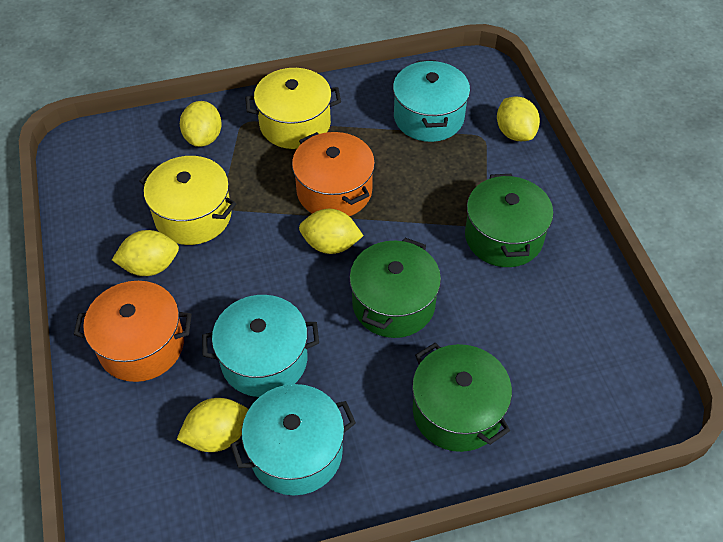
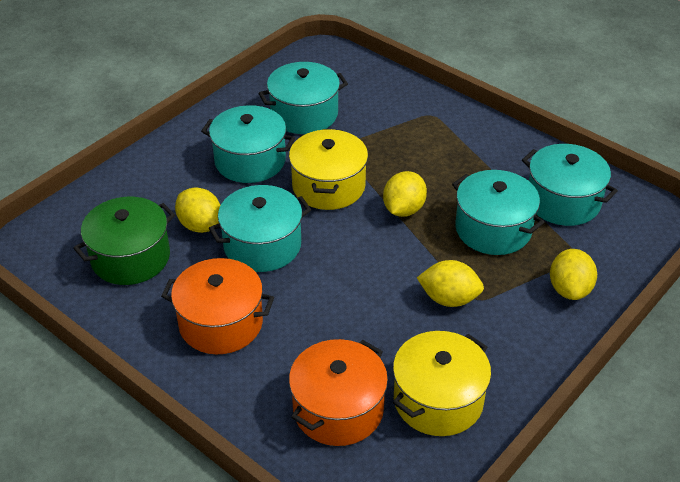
green pot: [350,238,441,338] [412,343,512,452] [465,174,553,267] = 3 -> [73,197,175,285] = 1
turquoise pot: [202,295,319,397] [230,384,356,495] [393,60,470,142] = 3 -> [201,105,295,183] [209,185,311,272] [259,62,348,134] [452,170,545,255] [522,144,618,226] = 5
yellow lemon: [112,230,179,276] [176,398,248,452] [180,101,222,147] [299,209,363,254] [497,96,540,141] = 5 -> [175,187,221,233] [383,171,427,217] [417,260,484,307] [550,249,597,300] = 4

